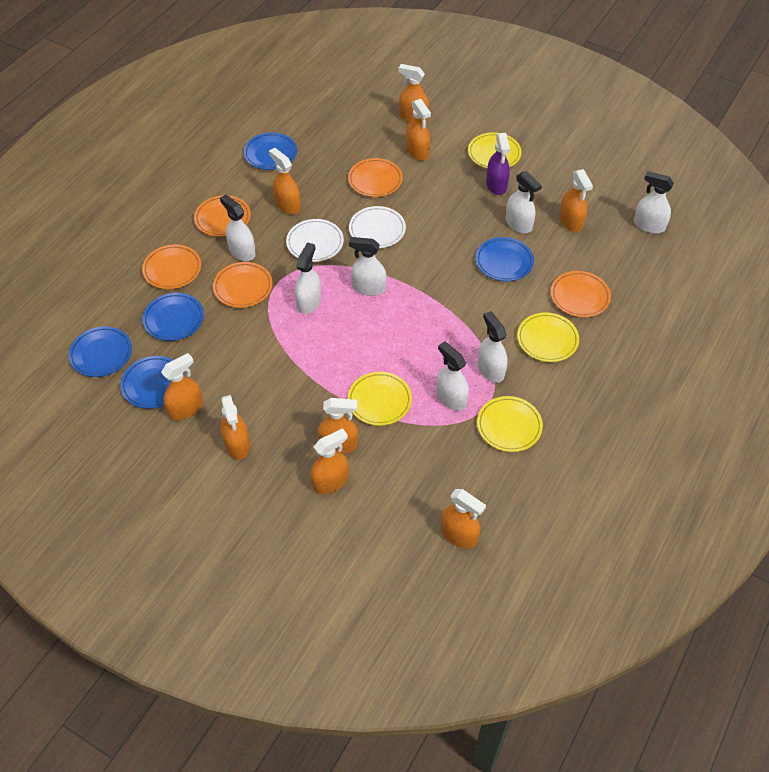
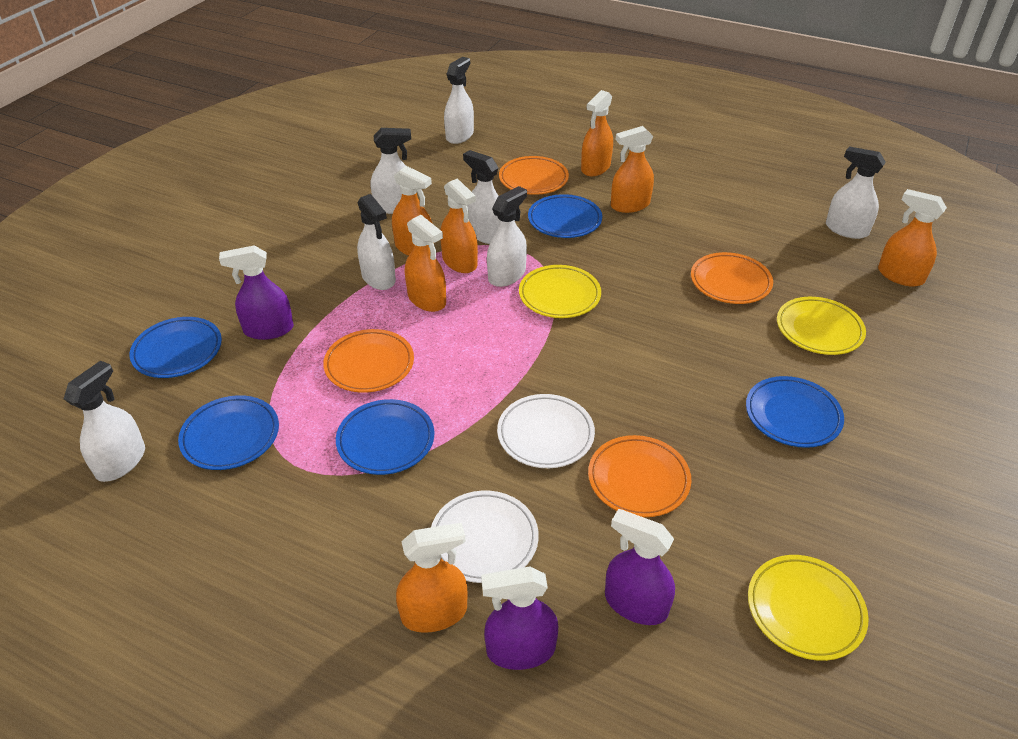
orange plate: [142,244,201,289] [194,195,251,237] [213,262,273,308] [348,158,403,197] [551,271,611,318] = 5 -> [323,329,414,393] [499,156,569,195] [588,435,691,517] [691,252,773,304] = 4
orange spray bottle: [161,353,203,420] [221,395,250,460] [269,148,300,214] [310,428,349,494] [318,398,358,454] [398,64,429,123] [406,99,431,161] [441,489,486,548] [560,169,593,232] = 9 -> [392,166,432,256] [396,523,468,633] [405,215,446,312] [441,178,478,273] [581,90,613,176] [611,126,654,213] [878,189,947,287] = 7
purple spray bottle: [486,133,510,195] = 1 -> [219,245,294,340] [481,567,558,670] [605,509,675,625] = 3
yellow plate: [348,372,412,426] [468,132,522,169] [477,396,543,452] [517,312,579,362] = 4 -> [519,265,601,318] [748,555,869,661] [777,297,866,355] = 3

